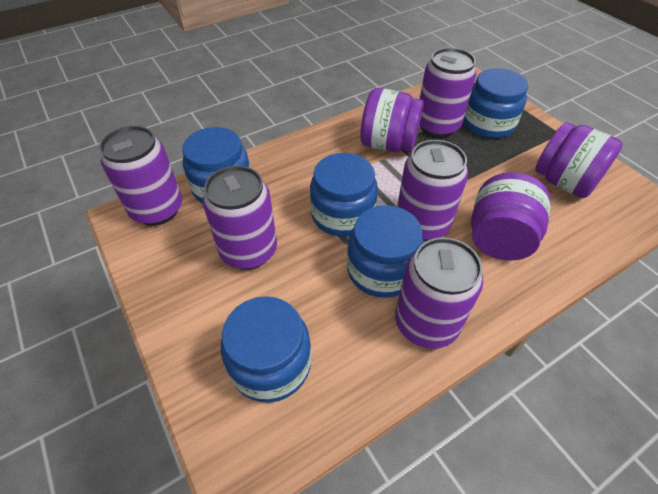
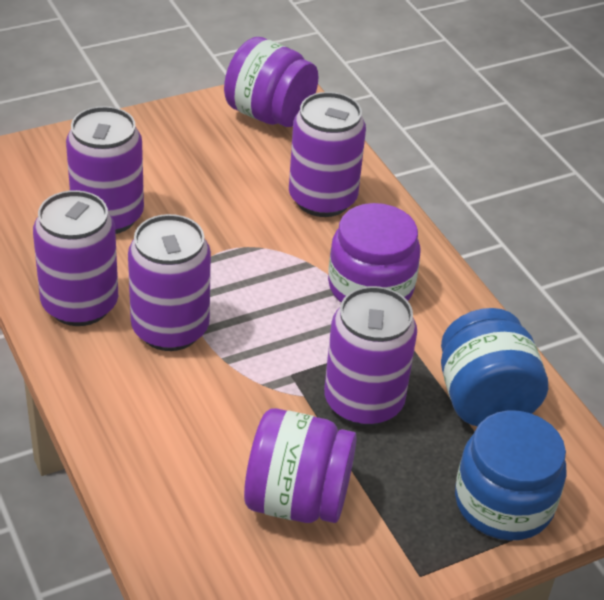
blue jar: [182,127,250,204] [221,296,311,403] [310,153,378,237] [347,205,423,298] [463,68,528,139] = 5 -> [441,308,548,427] [455,411,566,541] = 2

